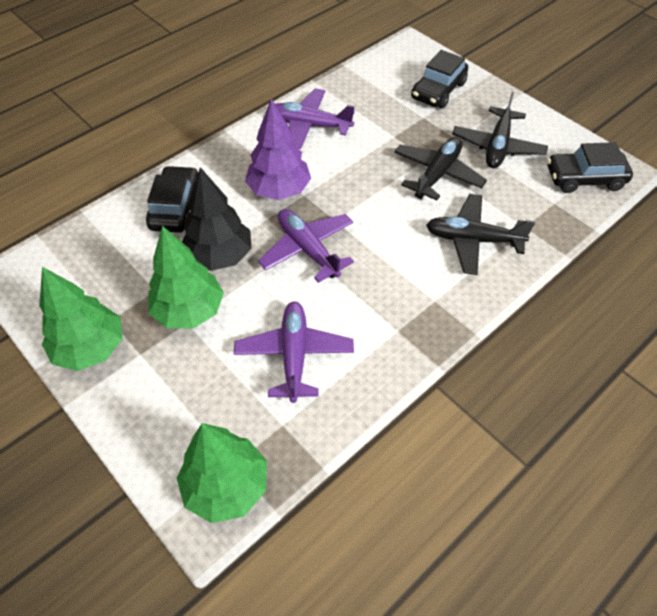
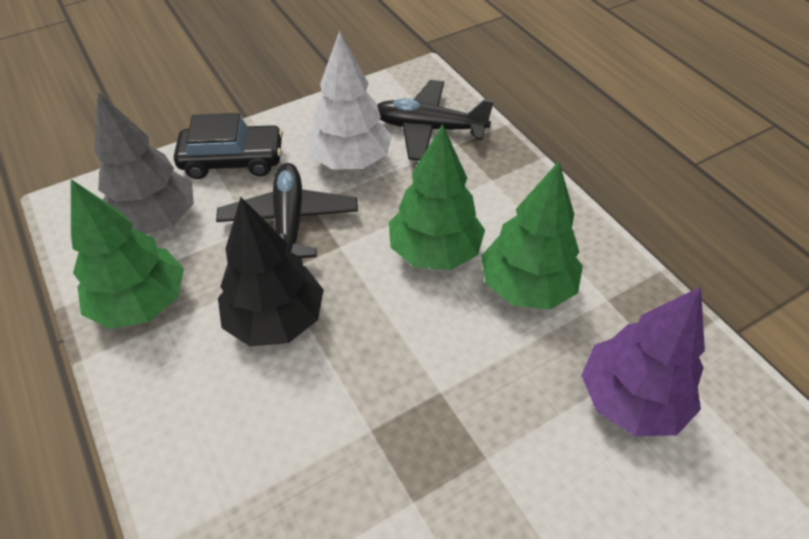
black car: [146,165,198,233] [411,50,468,109] [547,142,633,193] = 3 -> [174,113,283,179] = 1
black plane: [394,137,487,200] [426,194,535,275] [452,92,548,168] = 3 -> [216,163,358,258] [377,80,494,161] = 2
grey tree: none = 0 -> [95,91,194,234] = 1
purple plane: [234,301,354,403] [258,209,354,283] [275,88,355,149] = 3 -> none = 0
white tree: none = 0 -> [307,31,392,170] = 1

